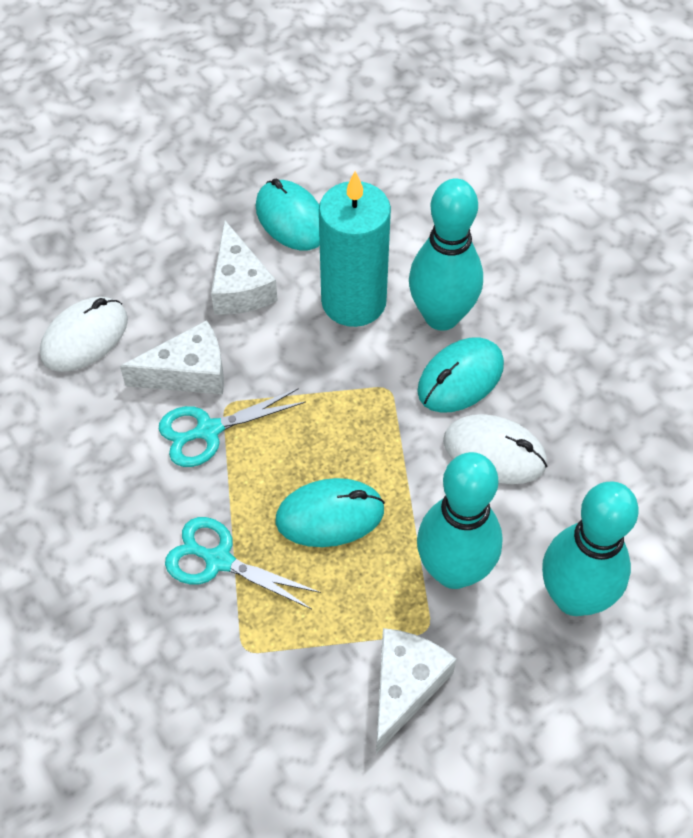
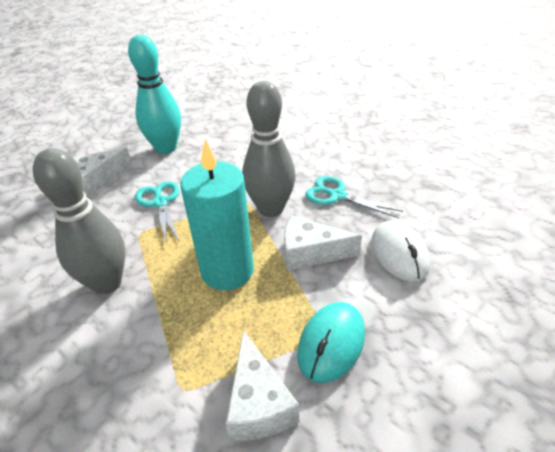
grey bowling pin: none = 0 -> [33,148,125,294] [242,81,296,217] = 2
turquoise bowling pin: [409,178,483,331] [417,452,503,589] [542,481,639,616] = 3 -> [128,35,181,154] = 1
turquoise mouse: [255,179,320,251] [275,478,385,547] [417,337,504,413] = 3 -> [297,302,365,383] = 1
white mouse: [40,297,128,372] [443,414,547,484] = 2 -> [371,220,430,282] = 1

